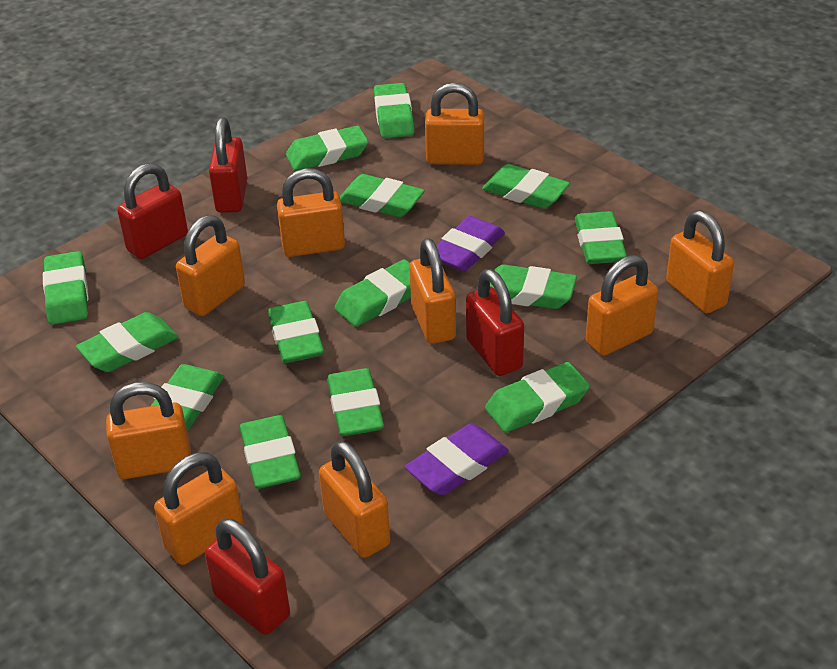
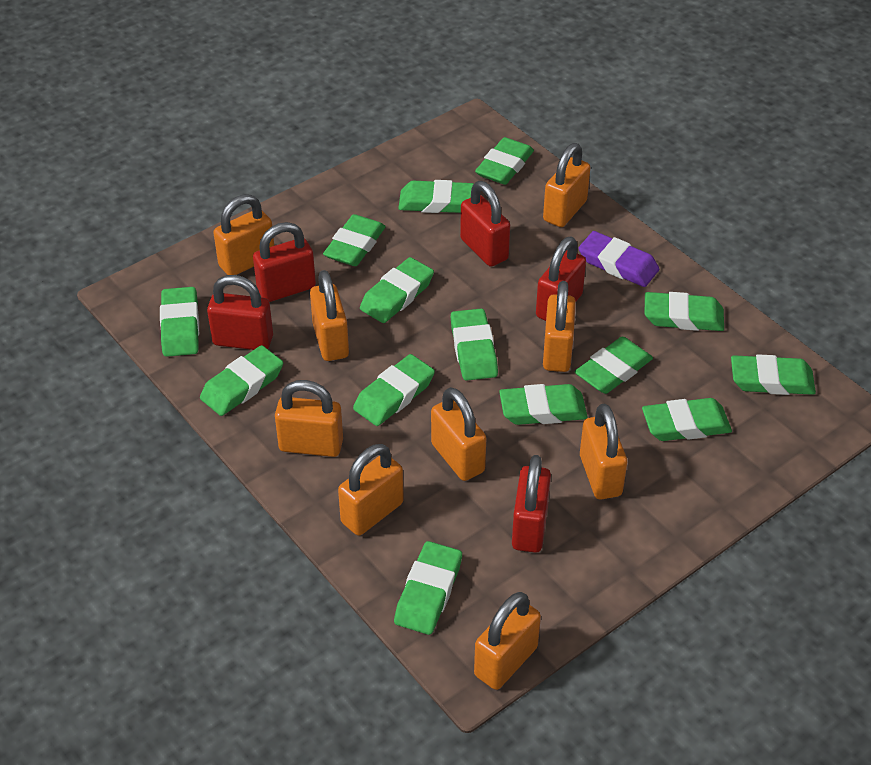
purple eraser: [405,423,509,495] [437,216,505,271] = 2 -> [578,231,659,287] = 1
red padlock: [117,163,188,259] [205,519,290,635] [209,117,247,213] [466,269,524,376] = 4 -> [207,275,273,350] [253,222,316,302] [460,181,510,267] [512,455,551,553] [536,237,586,321] = 5

